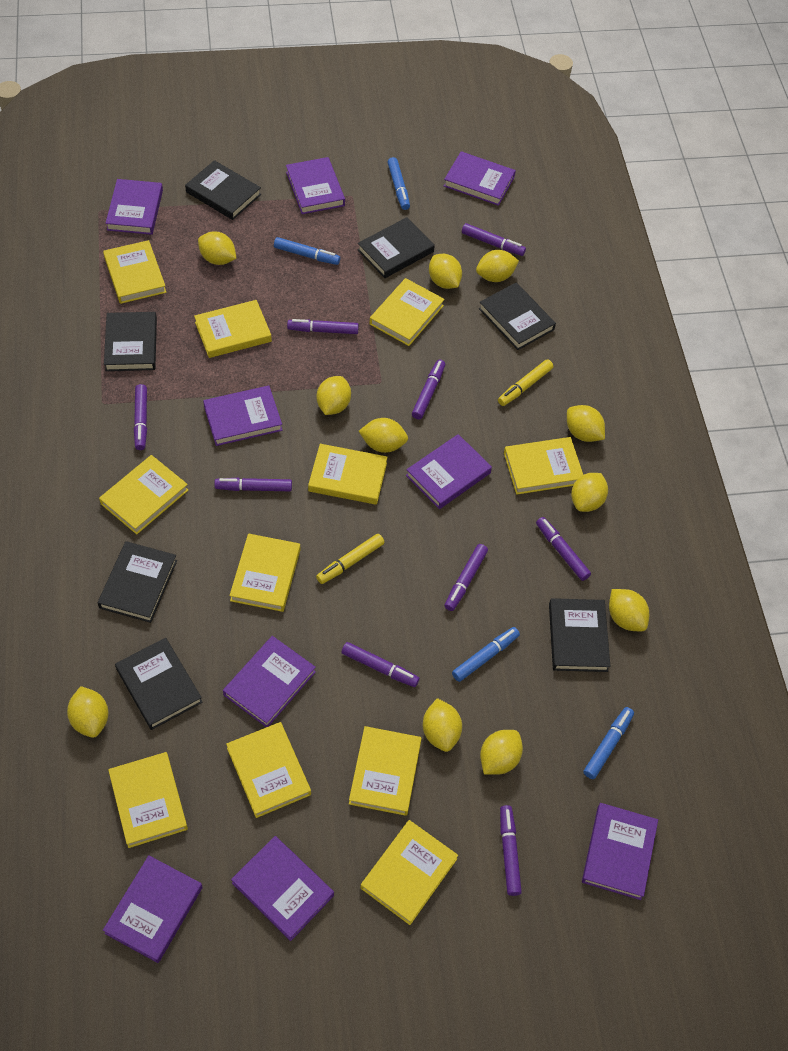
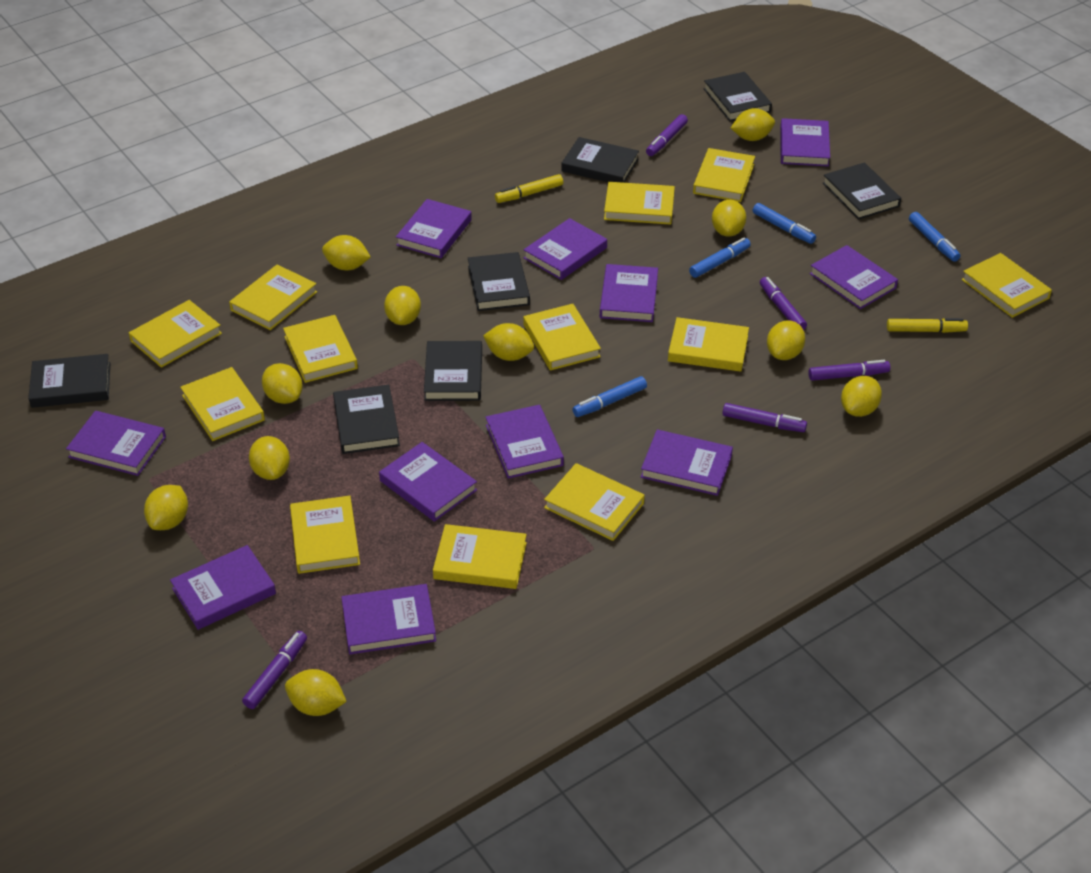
purple book: [103,855,203,963] [105,179,163,235] [203,386,283,446] [223,636,316,727] [231,836,334,941] [286,157,345,214] [406,434,492,509] [444,151,516,206] [582,803,658,900] = 9 -> [66,411,166,476] [170,545,276,630] [341,584,436,655] [379,442,477,522] [396,199,472,258] [486,405,564,479] [524,218,607,280] [600,264,658,322] [641,429,733,496] [780,118,830,167] [810,245,898,309] = 11
purple marker: [134,384,147,450] [214,478,292,491] [287,319,359,334] [341,642,420,687] [412,360,445,420] [444,544,488,611] [462,223,526,256] [500,805,522,896] [536,517,591,581] = 9 -> [242,631,307,709] [646,114,688,156] [722,403,807,432] [760,277,807,330] [808,360,890,381] = 5
yellow book: [99,455,188,534] [103,240,166,304] [108,752,188,848] [194,300,272,358] [226,722,311,818] [229,533,300,612] [308,444,388,505] [349,726,422,816] [361,820,458,925] [370,278,445,346] [504,437,583,495] = 11 -> [129,300,222,368] [180,367,265,441] [229,265,317,330] [283,315,358,383] [290,496,360,574] [433,524,527,589] [523,304,601,371] [544,463,645,541] [604,182,675,225] [668,317,749,372] [693,148,755,202] [961,253,1052,318] = 12

